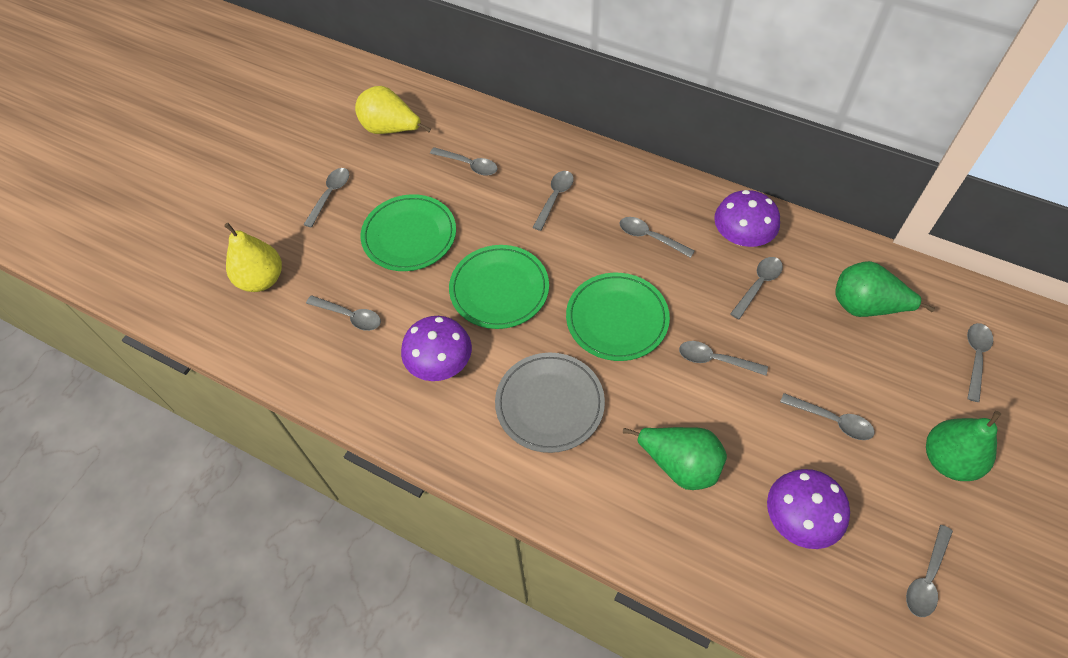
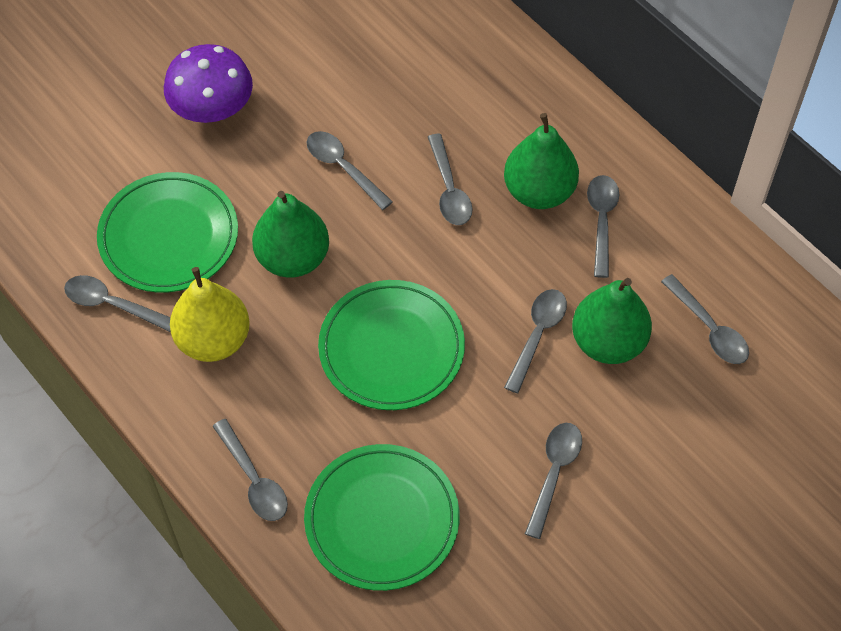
grey plate: [495,353,605,453] = 1 -> none = 0
grey spoon: [303,168,349,228] [306,295,381,331] [430,147,498,176] [533,171,574,231] [619,217,695,258] [679,341,768,376] [730,257,783,319] [780,393,875,440] [906,525,953,617] [967,323,993,402] = 10 -> [64,275,170,332] [213,419,288,521] [307,131,393,210] [428,134,473,225] [504,289,567,393] [525,423,582,539] [587,175,619,278] [661,274,749,364] = 8
purple mushroom: [401,316,472,381] [714,190,780,247] [767,469,850,549] = 3 -> [164,44,253,123] = 1
yellow pear: [224,223,282,292] [355,86,431,134] = 2 -> [170,267,250,362] = 1

